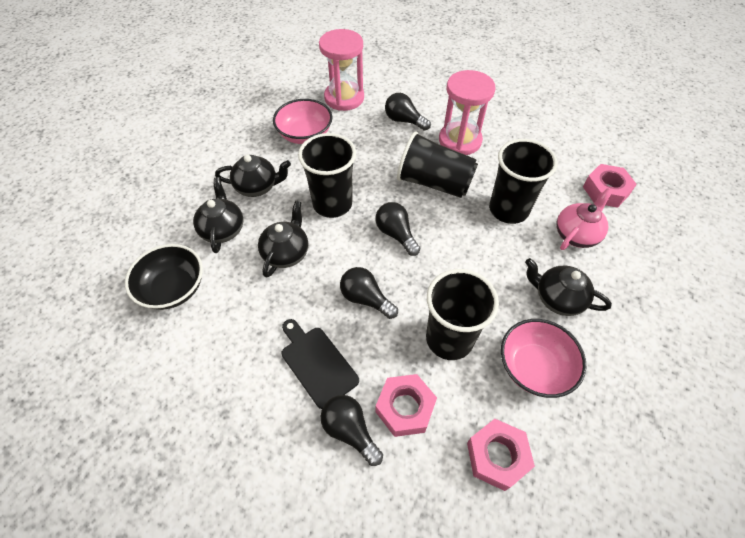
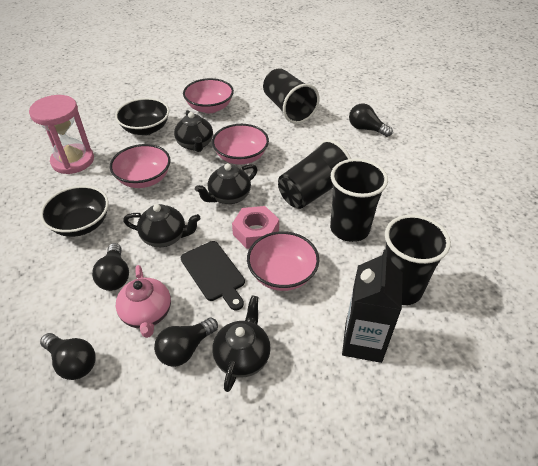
black bowl: [125,244,203,310] = 1 -> [40,186,109,237] [115,98,169,135] = 2
black carton: none = 0 -> [342,249,403,363] = 1
pink bowl: [273,99,332,144] [501,319,586,398] = 2 -> [110,144,170,188] [183,78,234,113] [212,124,269,165] [247,231,319,291] = 4
pink hourglass: [319,29,364,111] [439,70,496,155] = 2 -> [29,95,94,174] = 1
pink nut: [376,374,437,437] [467,419,535,491] [583,164,637,208] = 3 -> [232,206,279,249] = 1

